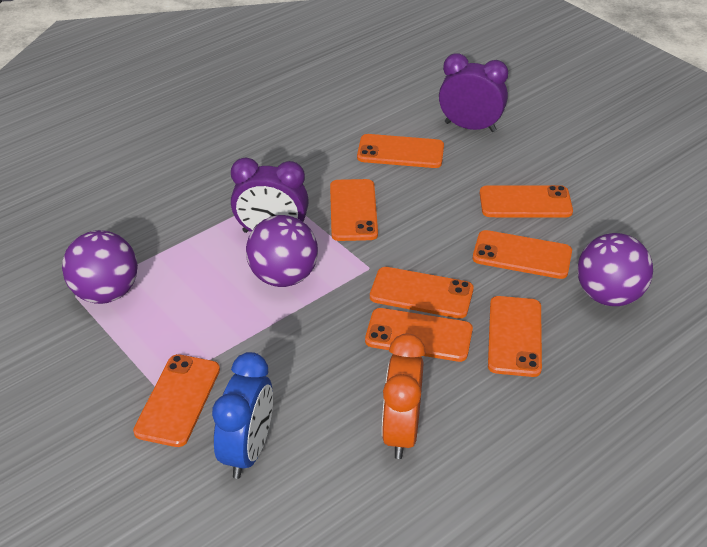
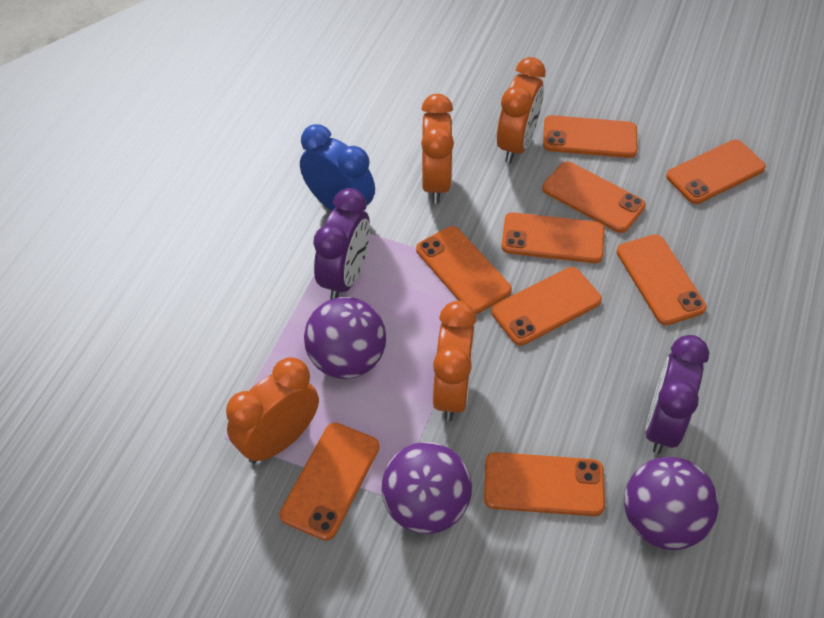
orange clock: [382,334,426,459] = 1 -> [226,357,319,464] [421,94,454,204] [433,301,476,421] [497,57,545,163] = 4
orange phone: [133,354,220,447] [330,179,378,241] [357,134,444,168] [365,308,473,362] [370,267,474,319] [473,230,572,279] [480,185,573,218] [488,296,542,377] = 8 -> [280,423,379,541] [416,226,512,314] [484,452,605,516] [492,267,602,346] [501,212,605,263] [542,161,646,233] [543,115,637,158] [616,234,707,325] [666,140,766,204] = 9

